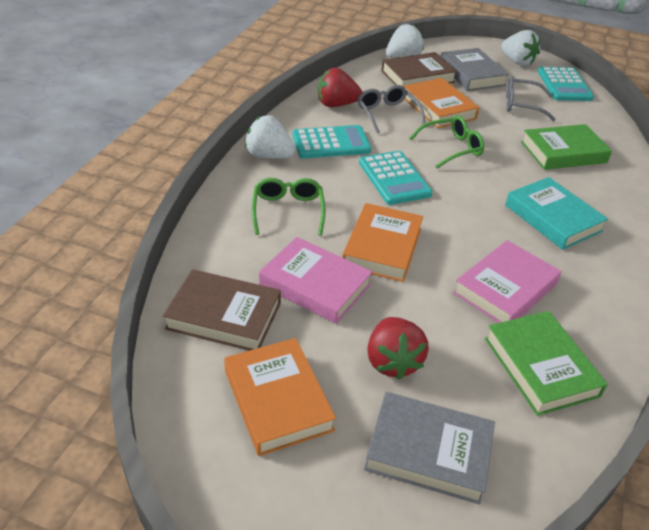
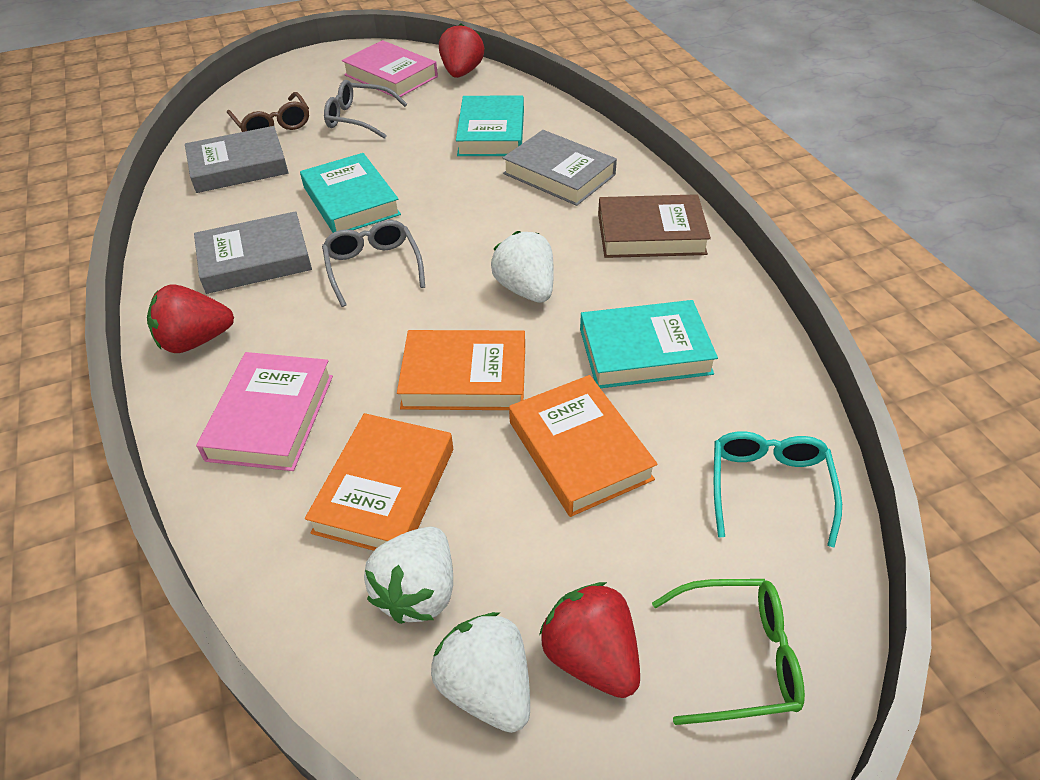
brown book: [163,269,281,351] [381,52,457,87] = 2 -> [598,194,711,258] = 1
brown glasses: none = 0 -> [227,92,309,132] = 1
green book: [485,311,608,416] [521,124,612,170] = 2 -> none = 0
green glasses: [252,178,326,236] [409,116,484,168] = 2 -> [652,579,805,725] = 1
grey book: [364,392,495,504] [441,48,509,91] = 2 -> [185,126,289,193] [194,211,312,294] [503,130,617,206] = 3
red strawberry: [318,68,362,107] [367,317,429,380] = 2 -> [147,285,234,353] [439,23,484,78] [539,582,640,698] = 3
turquoise book: [505,177,608,250] = 1 -> [300,153,401,233] [456,95,524,156] [580,300,718,388] = 3
turquoise calculator: [292,125,371,158] [359,151,433,205] [538,67,594,101] = 3 -> none = 0
turquoise glasses: none = 0 -> [714,431,842,548] = 1

